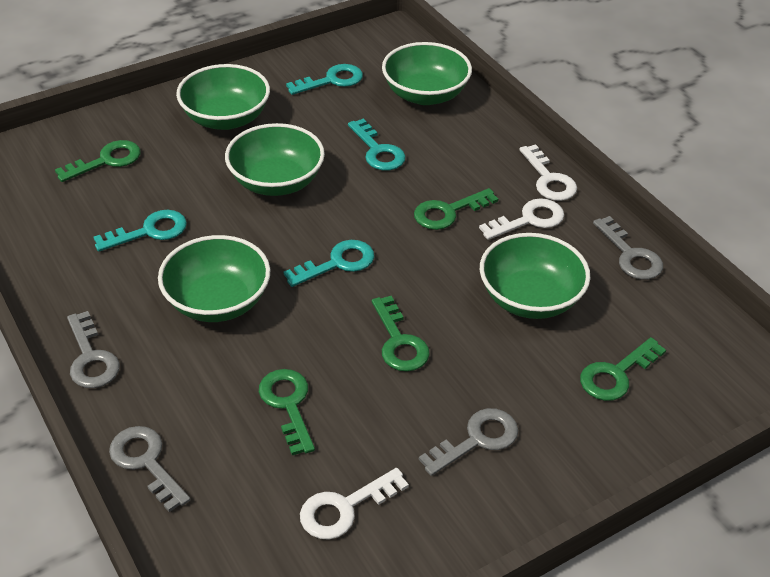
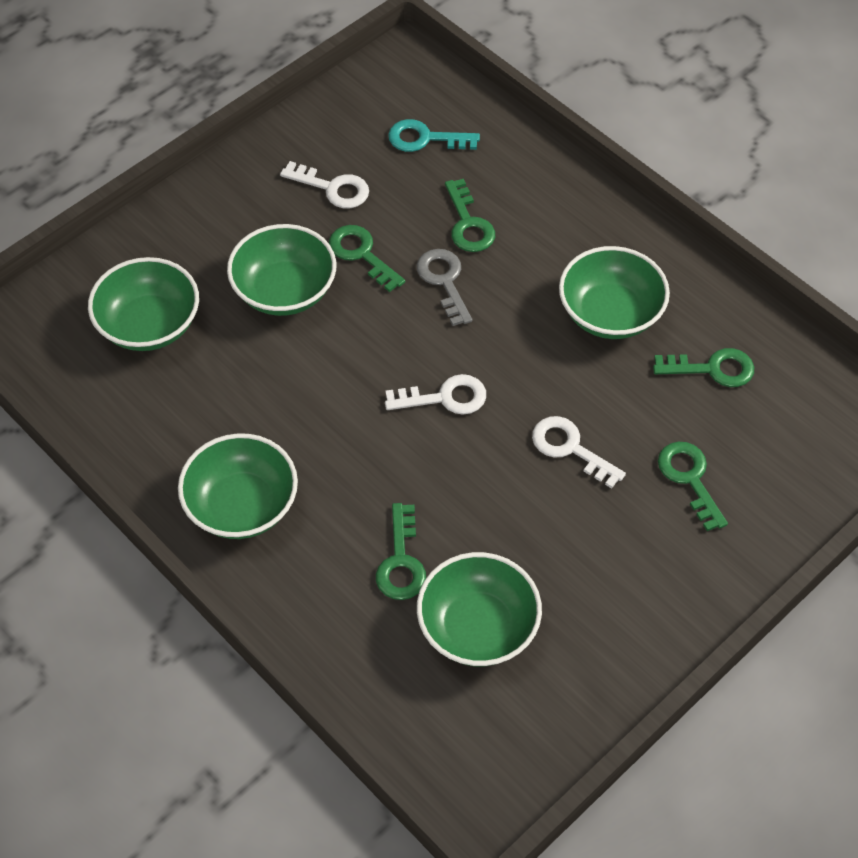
grey key: [67,311,120,388] [109,426,191,512] [419,408,518,476] [593,216,663,280] = 4 -> [417,249,472,326] = 1
turquoise key: [94,210,187,252] [284,240,374,287] [286,64,363,95] [348,118,406,171] = 4 -> [388,119,480,152] = 1

